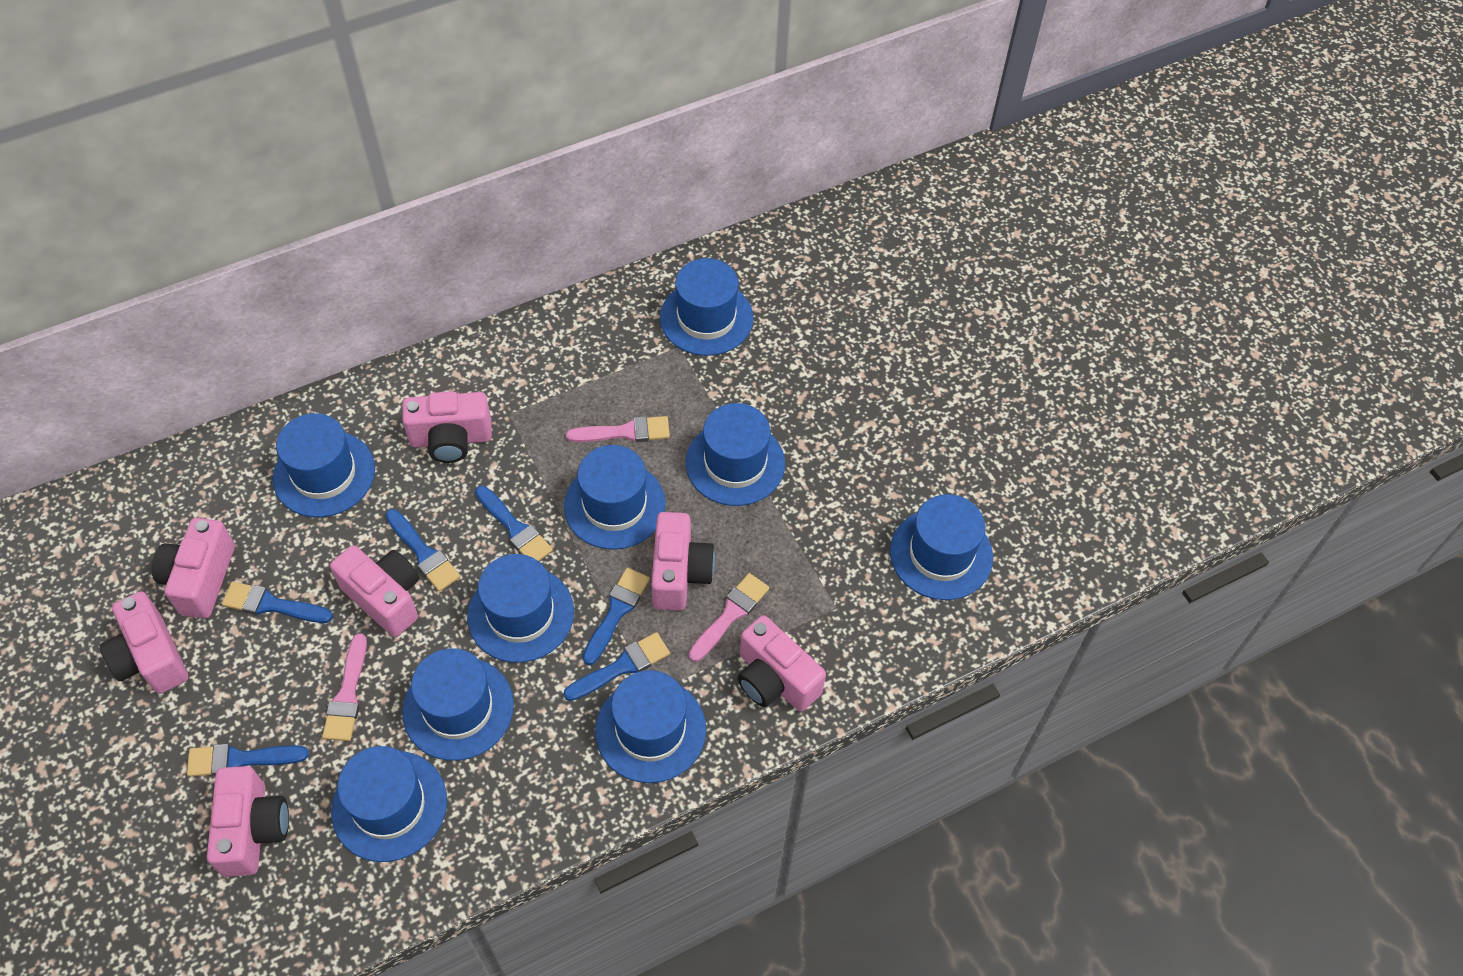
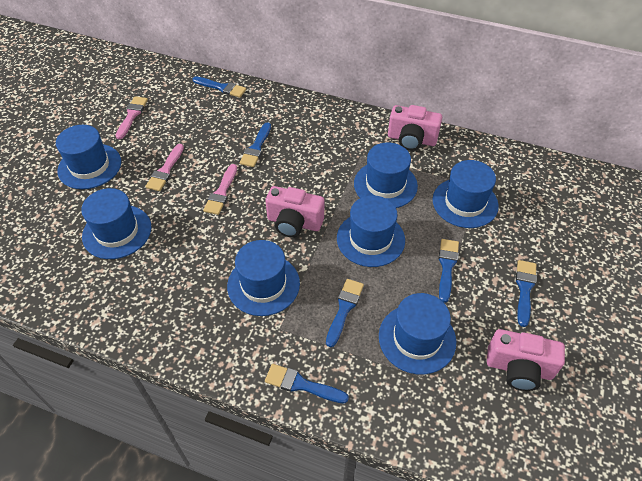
blue hat: [273,413,375,517] [331,746,447,862] [402,648,514,761] [467,554,574,663] [564,445,666,550] [595,670,706,783] [660,258,753,356] [686,403,785,506] [890,494,993,600] = 9 -> [56,125,121,189] [81,188,151,259] [227,240,300,316] [337,195,405,267] [354,143,418,208] [379,293,456,375] [433,160,499,228] = 7
pink camera: [100,591,188,694] [152,518,235,618] [207,766,289,877] [330,545,420,637] [402,391,492,463] [651,512,715,611] [738,615,826,712] = 7 -> [265,186,324,237] [388,105,442,151] [487,329,565,391] = 3

